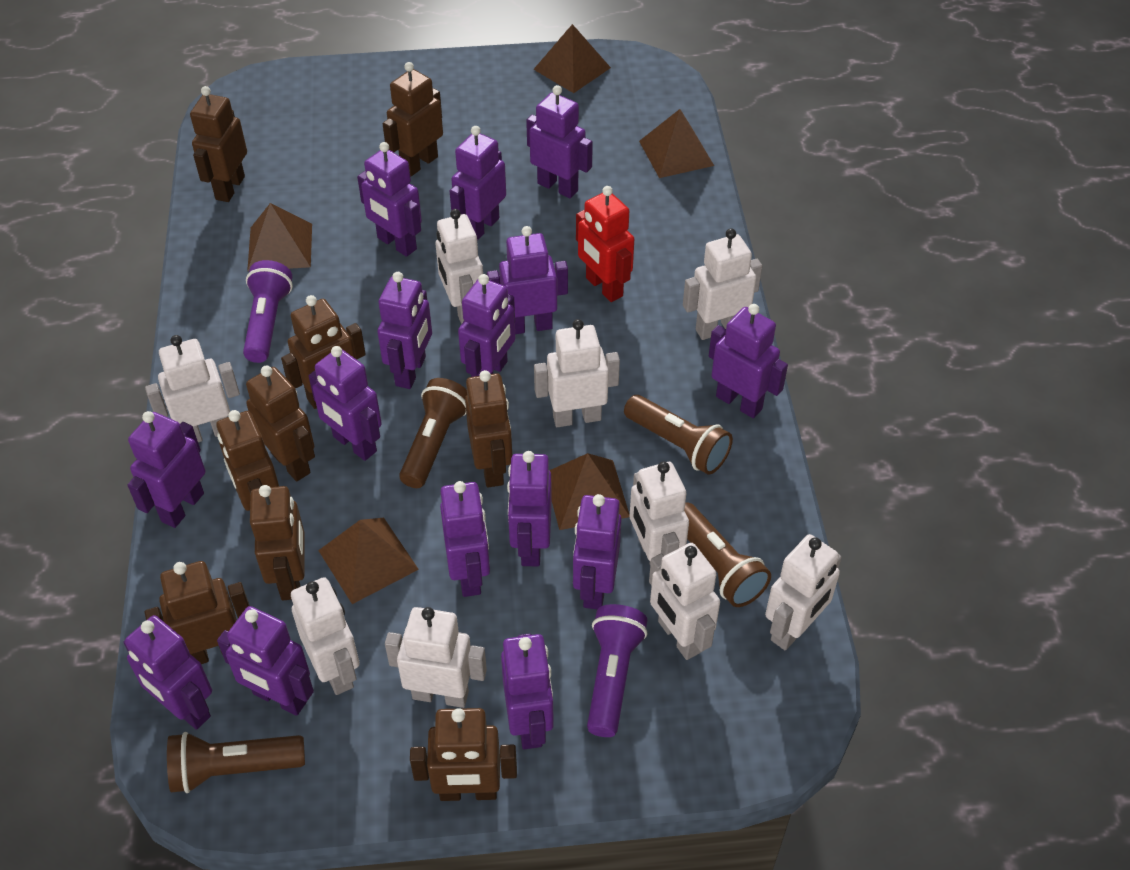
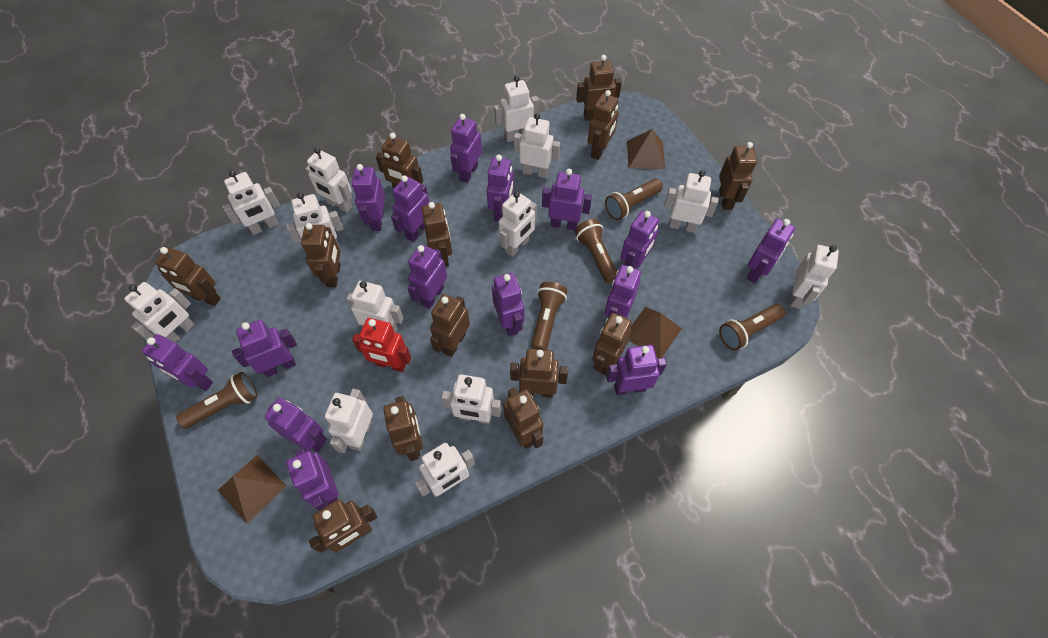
brown flashlight: [167,732,305,793] [399,378,467,488] [624,395,733,475] [684,502,771,607] = 4 -> [176,372,258,429] [531,282,567,350] [575,219,617,283] [605,179,663,220] [719,304,785,350] = 5
brown pyramid: [247,203,312,271] [318,518,419,604] [533,24,611,93] [549,453,630,530] [639,109,714,178] = 5 -> [218,455,286,523] [627,129,665,169] [629,307,682,358] = 3
brown robot: [145,561,250,664] [190,86,247,202] [216,410,279,511] [246,365,315,481] [250,485,305,600] [281,295,366,409] [383,62,443,176] [410,708,517,801] [465,370,512,487] = 9 -> [155,247,221,306] [301,223,341,287] [309,500,377,553] [376,133,423,189] [383,396,423,461] [422,202,452,267] [430,294,470,357] [503,387,543,449] [510,349,568,398] [576,55,622,121] [587,90,619,160] [592,313,632,375] [719,142,757,210] = 13
purple flashlight: [243,260,293,363] [587,604,648,737] = 2 -> none = 0
white robot: [145,335,240,442] [291,577,360,695] [385,607,487,708] [436,209,483,324] [534,319,620,427] [630,461,689,564] [649,543,720,660] [683,228,762,340] [765,534,842,650] = 9 -> [124,282,195,343] [222,170,280,235] [286,192,343,247] [305,147,352,213] [325,389,373,453] [347,281,404,333] [415,443,475,497] [441,374,501,424] [494,75,539,142] [499,191,537,257] [514,113,560,178] [664,170,719,233] [790,245,839,309] = 13

